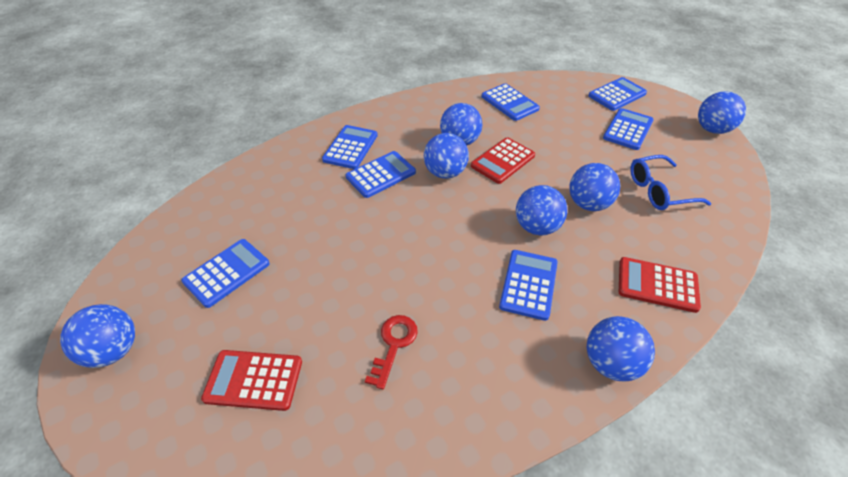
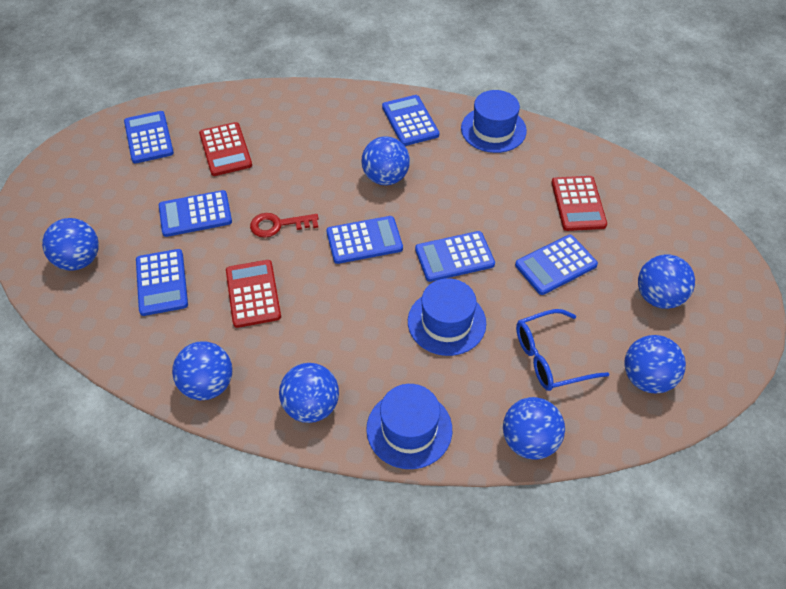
blue hat: none = 0 -> [366,384,452,469] [408,278,486,356] [461,90,527,153] = 3

